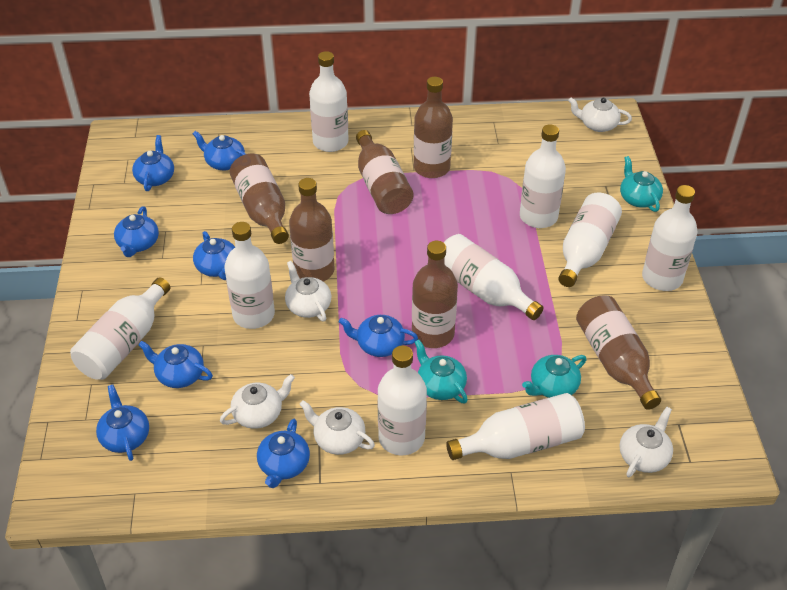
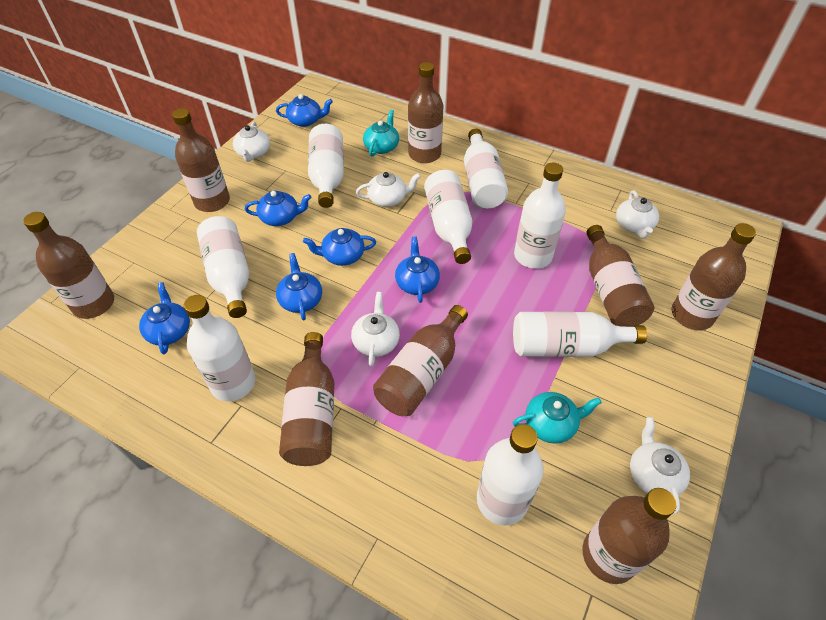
blue teapot: [96,385,149,461] [114,206,159,257] [132,135,174,191] [138,341,213,388] [193,131,246,170] [193,231,235,280] [257,419,310,488] [339,315,418,357] = 8 -> [139,282,190,354] [245,191,311,226] [276,94,333,127] [276,253,322,321] [303,228,376,266] [395,237,440,303] = 6
brown bottle: [230,153,289,244] [289,178,334,282] [356,130,413,214] [412,241,458,348] [414,77,453,178] [576,296,661,410] = 6 -> [23,212,114,319] [172,108,230,212] [279,332,334,466] [373,305,468,416] [408,62,443,163] [582,488,677,584] [586,225,655,327] [672,223,756,330] = 8
turquoise teapot: [415,339,468,404] [522,355,586,398] [620,156,663,212] = 3 -> [363,110,399,157] [513,392,602,444] = 2
white bottle: [70,277,170,380] [224,222,275,329] [309,51,349,152] [378,346,427,455] [444,234,543,320] [446,393,585,460] [520,124,566,228] [558,192,622,287] [642,185,698,291] = 9 -> [184,295,255,402] [197,216,250,318] [308,124,344,208] [424,170,473,264] [464,129,508,209] [477,424,544,525] [513,311,647,357] [514,163,566,269] = 8

